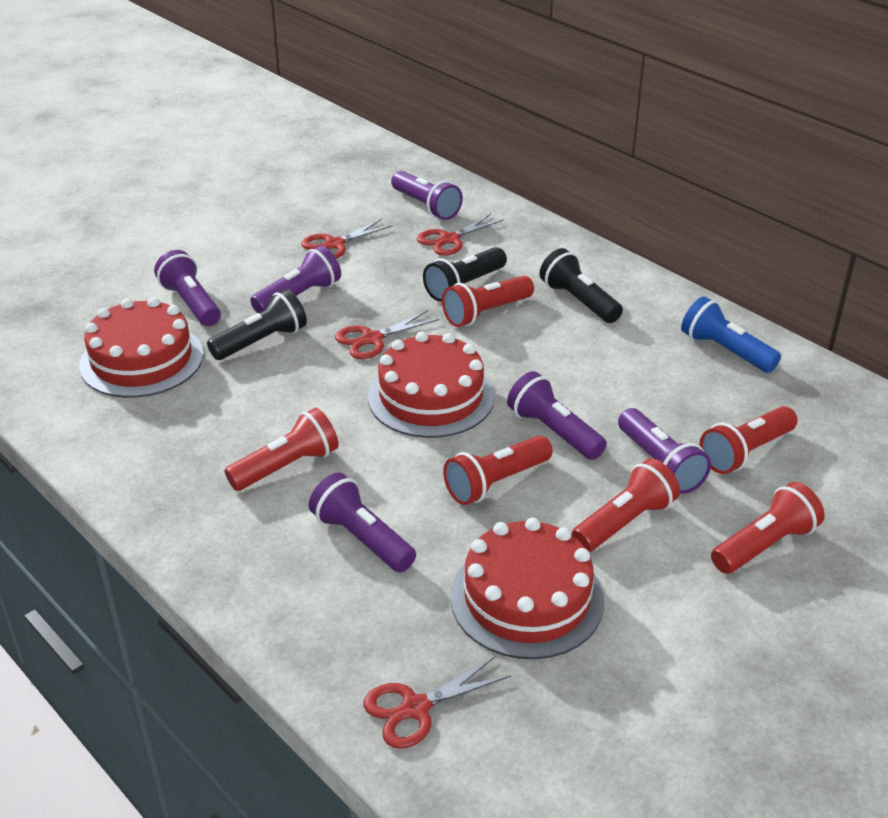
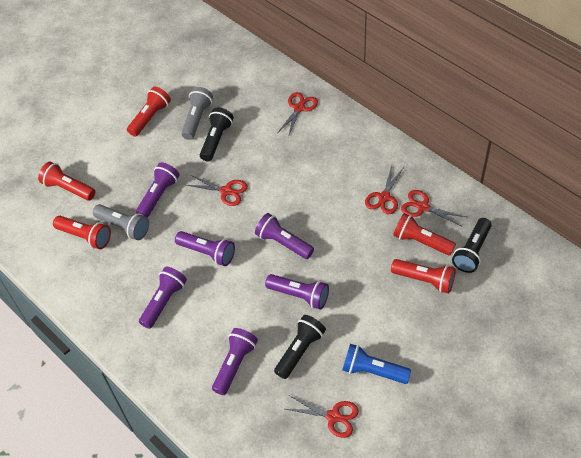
grey flashlight: none = 0 -> [93,204,149,240] [181,87,213,140] = 2
red cake: [79,297,204,398] [368,332,495,438] [450,518,604,659] = 3 -> none = 0
red flashlight: [225,408,339,491] [442,276,534,327] [443,435,553,505] [572,459,680,552] [700,406,797,474] [711,482,824,574] = 6 -> [38,161,95,201] [53,216,111,249] [127,87,171,137] [391,259,456,294] [393,213,456,256] = 5
red scissors: [301,219,393,259] [335,310,439,359] [364,656,511,749] [417,213,504,256] = 4 -> [187,175,248,206] [278,92,318,137] [285,395,359,438] [365,166,404,214] [401,190,466,226] = 5

